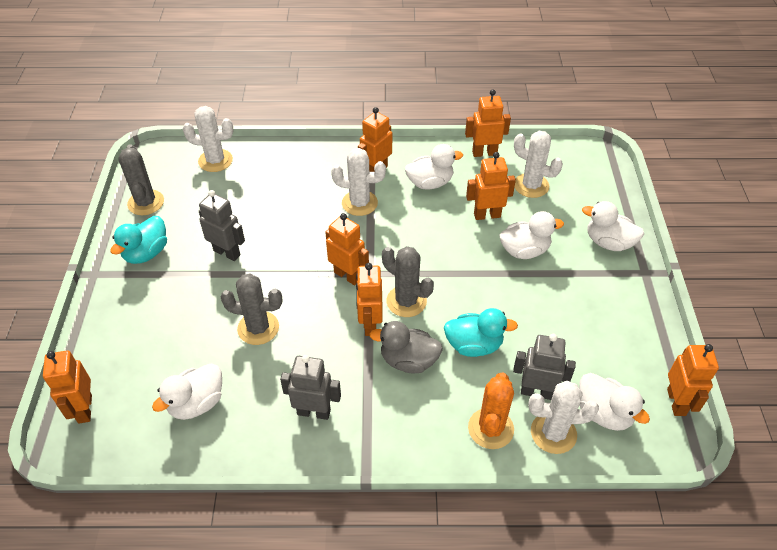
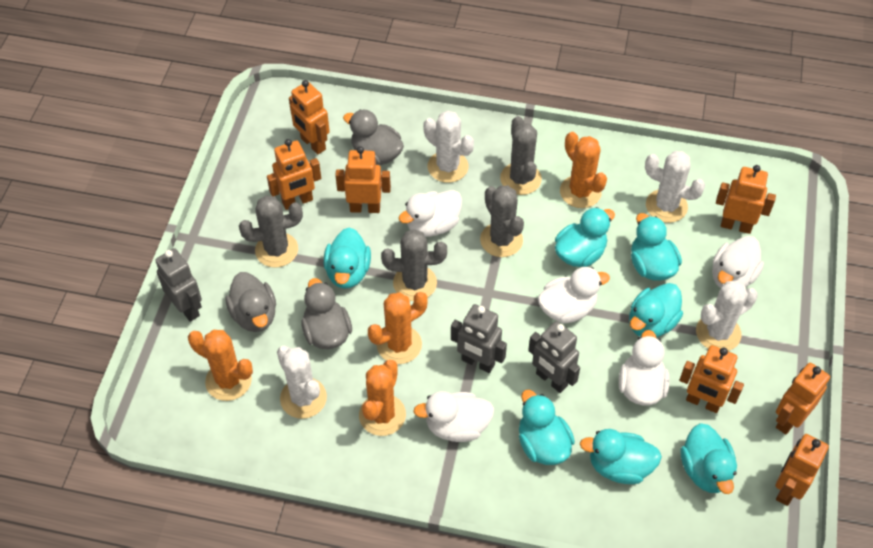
grey cactus: [118,144,164,215] [221,274,282,345] [382,246,434,317] = 3 -> [239,196,303,268] [381,229,447,301] [480,185,524,257] [500,116,542,195] = 4
grey duck: [369,321,443,374] = 1 -> [225,272,276,332] [302,278,352,349] [343,110,404,165] = 3
orange cactus: [468,372,514,449] = 1 -> [188,330,253,401] [359,360,406,436] [368,292,428,364] [560,132,607,208] = 4
turquoise duck: [110,216,167,264] [444,308,518,357] = 2 -> [324,227,371,289] [519,390,575,465] [555,207,615,267] [580,429,662,484] [629,283,683,337] [631,213,682,281] [681,423,737,494] = 7

